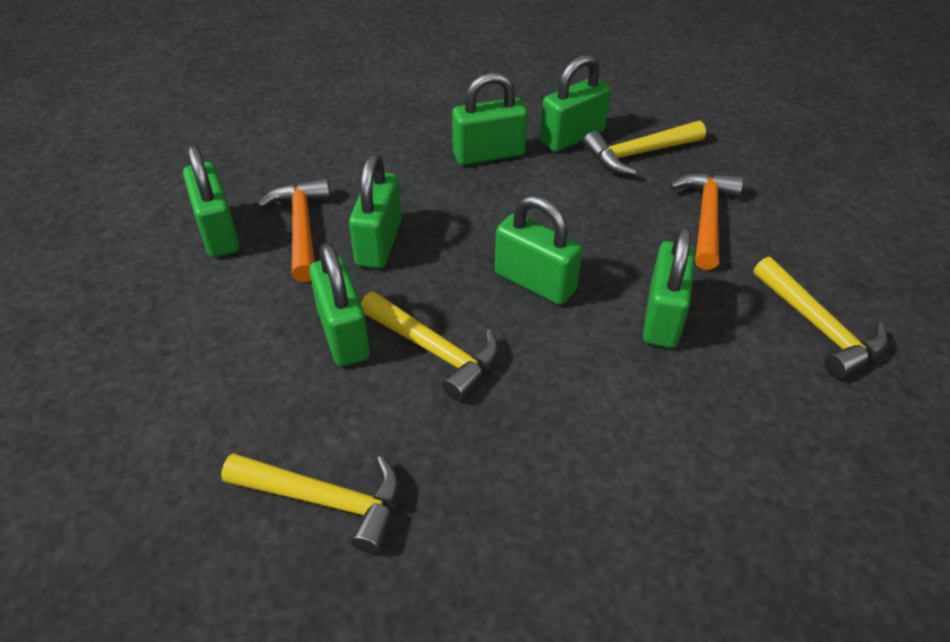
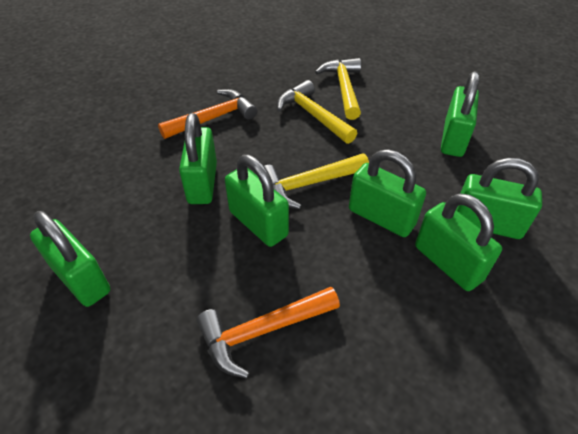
yellow hammer: [221,453,400,554] [361,291,499,401] [583,121,706,175] [754,257,888,379] = 4 -> [264,153,369,209] [277,80,357,144] [315,58,361,120] = 3

